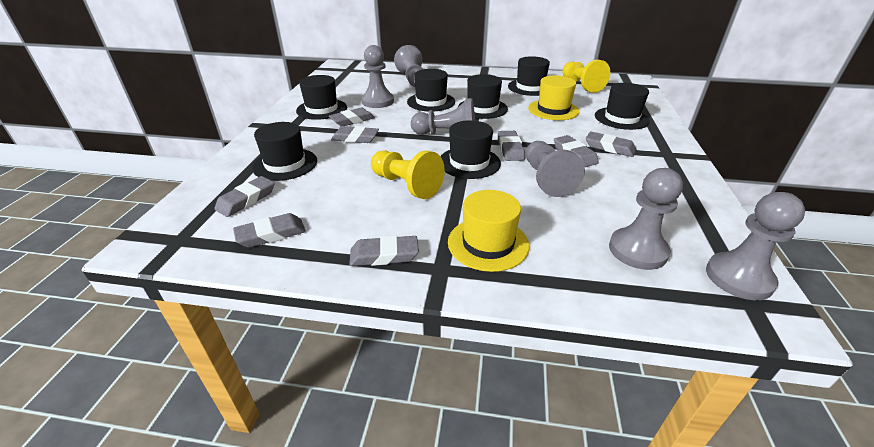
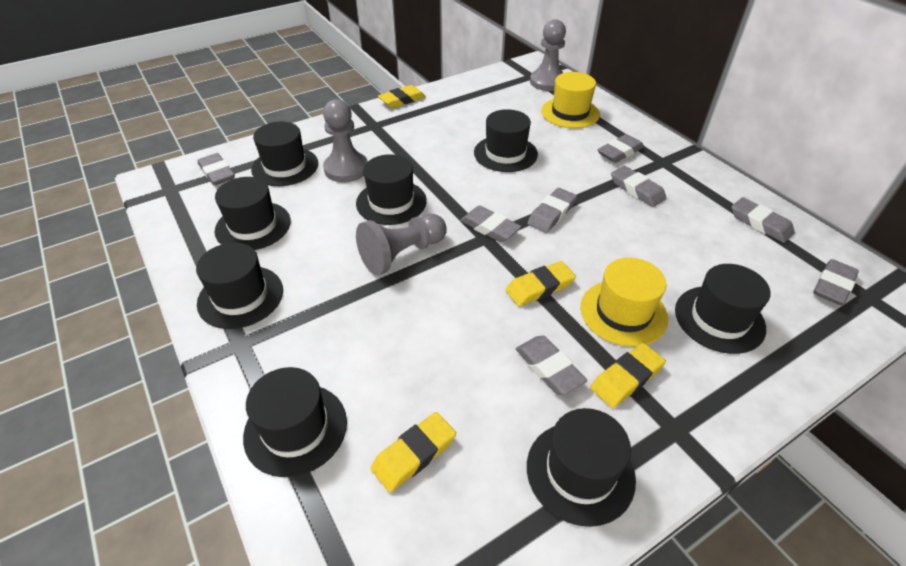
black hat: [252,122,317,181] [296,75,347,120] [407,69,455,112] [441,120,501,179] [458,74,508,119] [508,56,550,96] [595,83,650,130] = 7 -> [196,243,283,329] [215,177,291,250] [243,367,347,477] [251,121,318,186] [356,154,427,225] [474,109,538,172] [527,408,636,527] [675,264,770,354] = 8
grey pawn: [361,45,394,108] [394,45,423,87] [411,98,475,135] [526,141,585,197] [609,168,683,270] [706,192,805,300] = 6 -> [323,99,368,182] [356,214,447,275] [530,19,566,91] = 3
yellow eraser: none = 0 -> [371,412,456,492] [378,85,426,108] [506,261,576,307] [590,343,666,408] = 4
yellow pawn: [371,150,445,199] [562,60,610,93] = 2 -> none = 0

